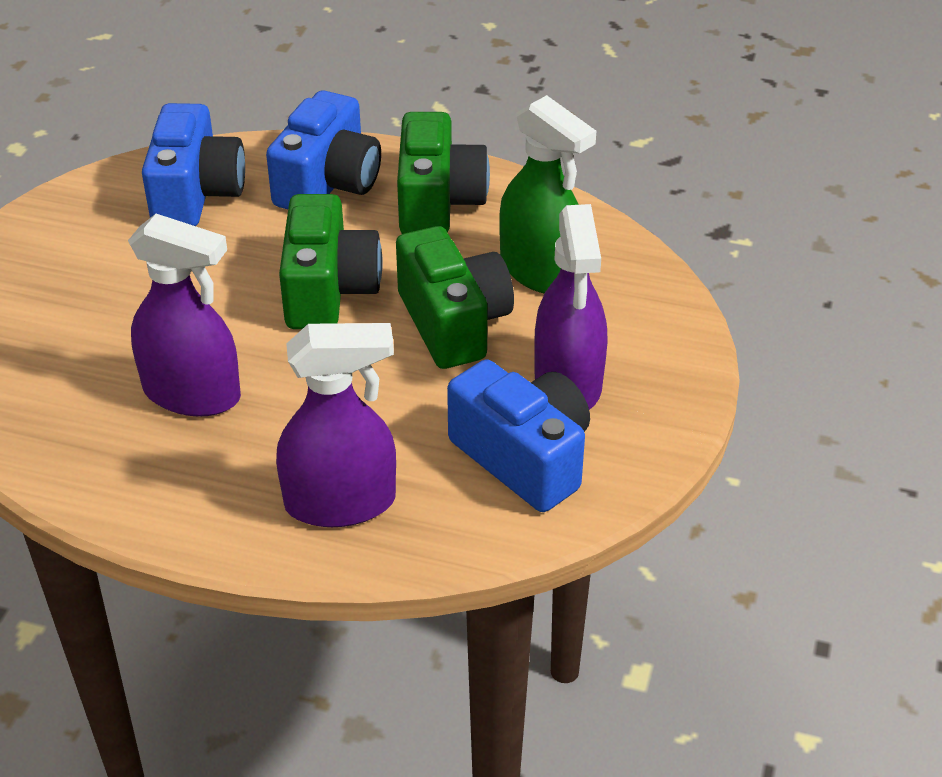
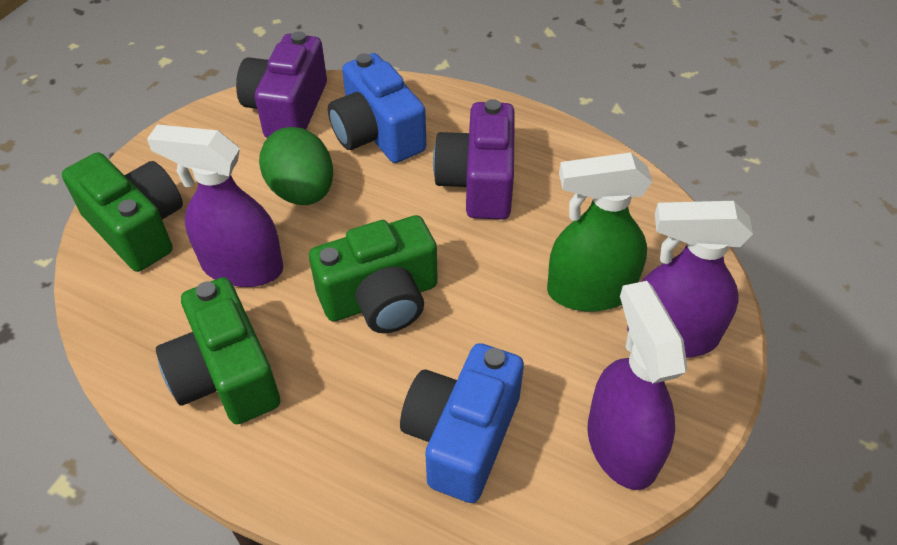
blue camera: [142,103,245,226] [266,90,381,209] [447,359,590,512] = 3 -> [328,53,426,163] [400,343,524,503] = 2
green egg: none = 0 -> [259,127,333,205] = 1
purple camera: none = 0 -> [236,31,327,138] [433,99,515,220] = 2

